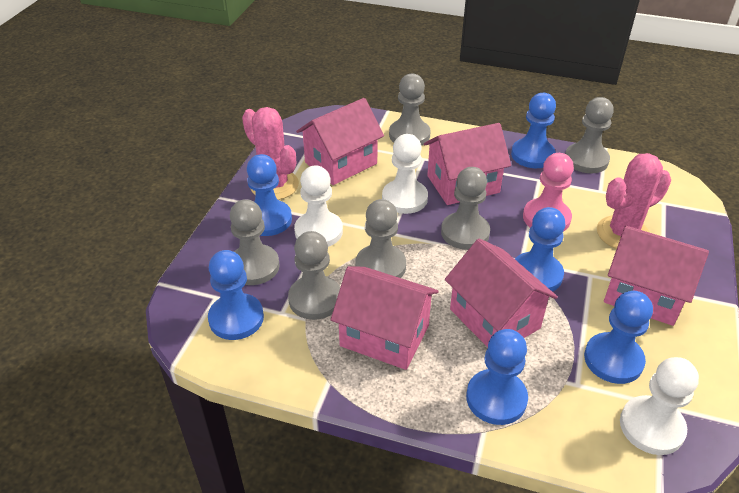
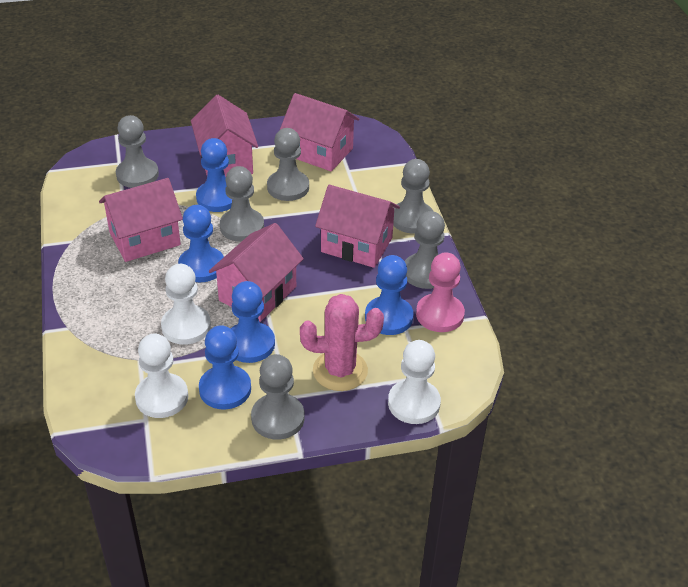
blue pawn: [208,250,264,340] [247,154,292,236] [466,329,528,425] [511,93,556,168] [515,207,565,292] [584,291,653,384] = 6 -> [178,205,224,282] [196,138,232,212] [199,325,251,410] [231,281,275,363] [365,255,414,335] = 5
pink cactus: [242,107,299,200] [597,153,671,249] = 2 -> [300,294,384,391] = 1

